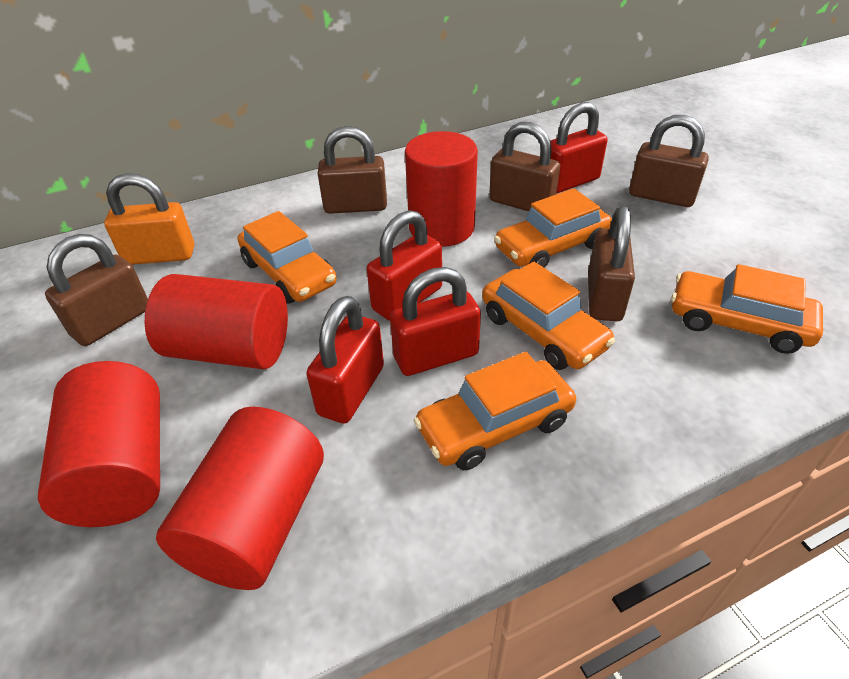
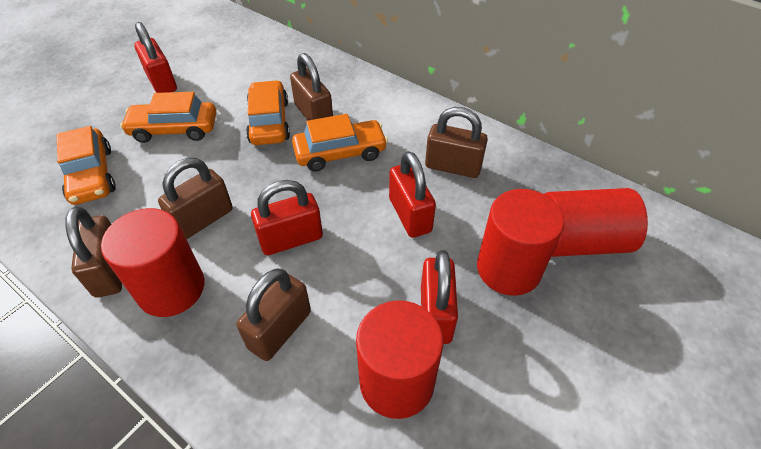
orange car: [238,211,337,304] [414,352,576,470] [482,262,615,370] [494,188,612,268] [671,264,823,354] = 5 -> [57,126,116,205] [120,92,217,143] [246,80,290,145] [292,114,388,172] = 4
orange padlock: [104,173,194,265] = 1 -> none = 0

